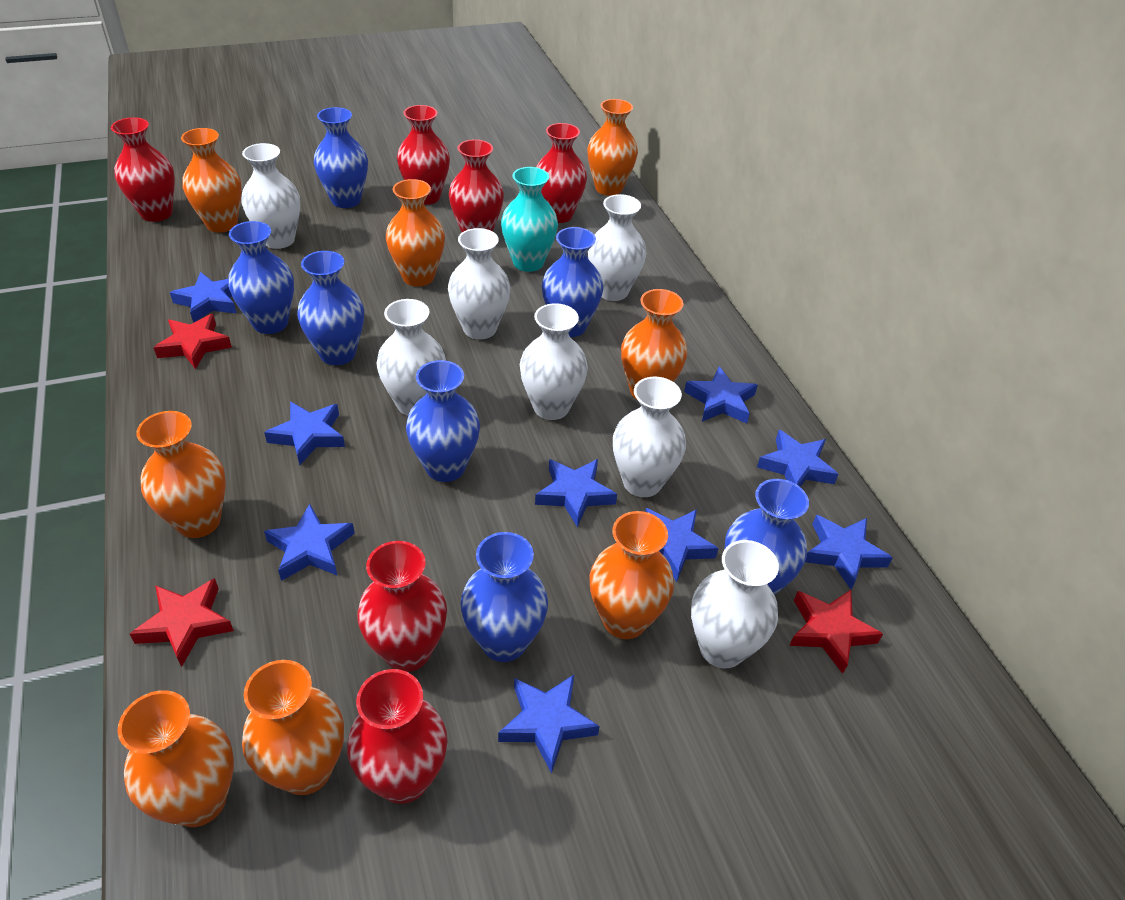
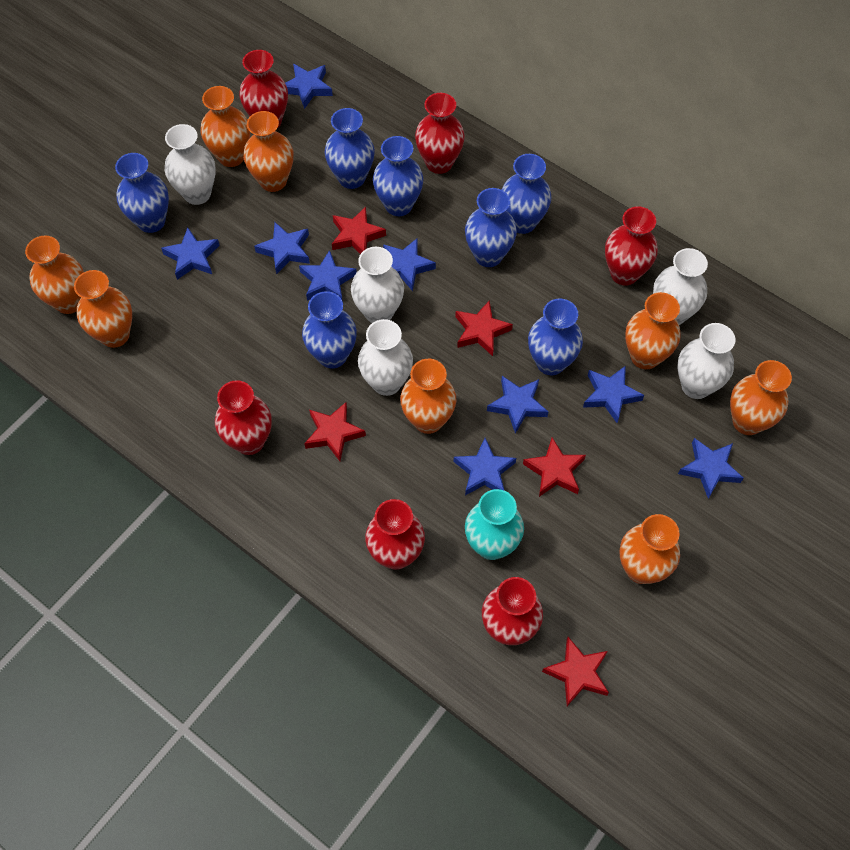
red star: [130,578,234,667] [153,314,232,369] [789,590,883,674] = 3 -> [304,402,366,461] [332,207,386,254] [455,301,513,356] [523,437,586,497] [542,637,609,706] = 5
white vase: [241,143,300,249] [376,299,446,416] [448,228,510,339] [520,303,588,420] [588,194,646,301] [613,377,686,497] [691,540,779,669] = 7 -> [165,124,216,205] [351,247,404,323] [358,319,413,396] [653,248,708,325] [677,323,735,399] = 5

